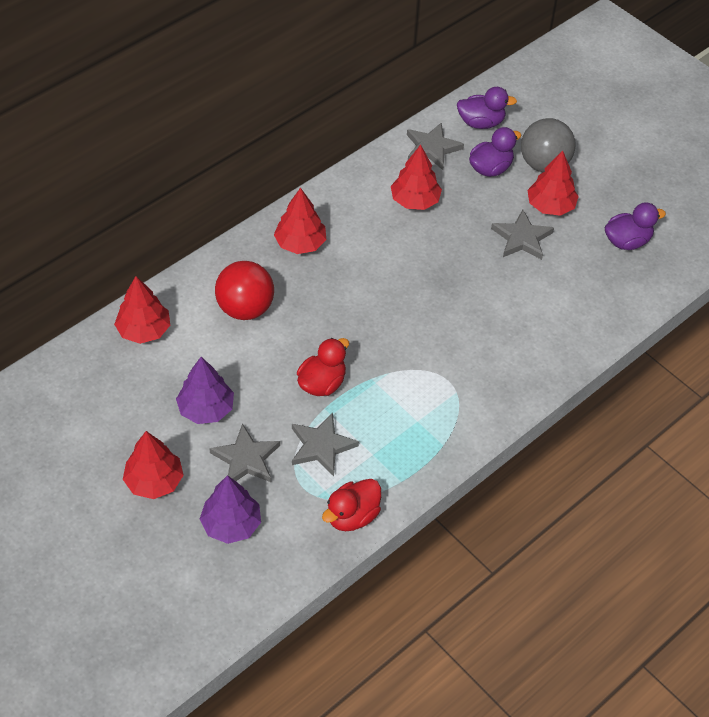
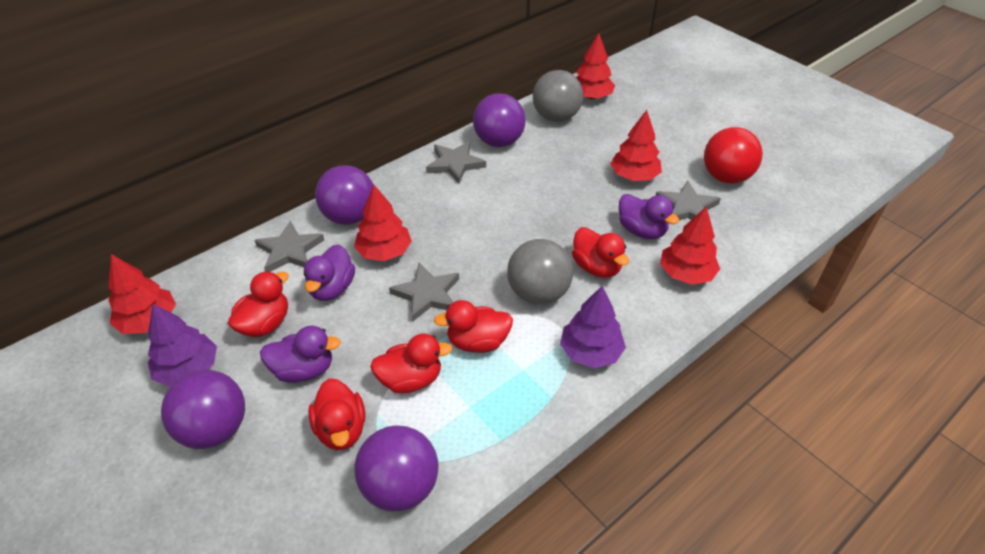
grey ball: [521,118,575,172] = 1 -> [507,239,573,305] [533,70,583,122] = 2
purple ball: none = 0 -> [161,370,245,449] [315,165,373,225] [354,425,438,512] [473,93,526,147] = 4
red duck: [297,338,349,396] [322,479,381,531] = 2 -> [228,271,289,337] [308,378,365,450] [370,334,453,394] [434,300,513,353] [572,227,629,278] = 5

